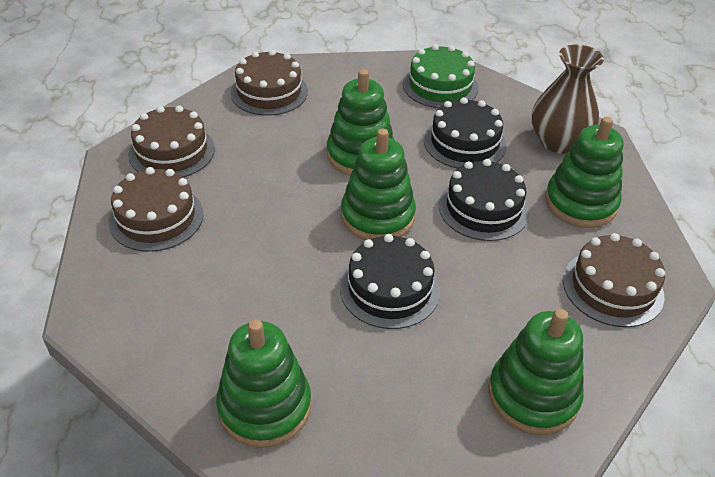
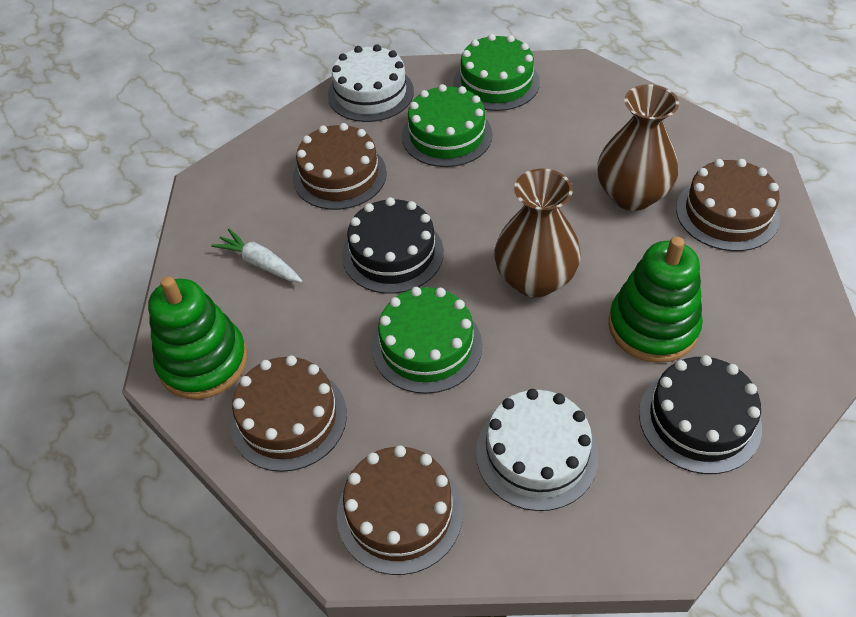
black cake: [340,234,440,329] [424,97,506,169] [439,159,529,241] = 3 -> [342,197,444,294] [639,355,762,474] = 2
brown vase: [531,44,604,154] = 1 -> [494,169,581,297] [597,84,679,211] = 2
green cake: [403,44,479,108] = 1 -> [372,287,482,394] [402,84,493,167] [454,34,540,111] = 3
green stacking toy: [216,319,311,448] [327,69,394,176] [341,129,416,240] [488,309,584,435] [545,117,623,228] = 5 -> [148,276,248,400] [608,237,703,363] = 2
white cake: none = 0 -> [328,45,414,122] [476,389,599,511] = 2
white carrot: none = 0 -> [211,229,302,282] = 1

